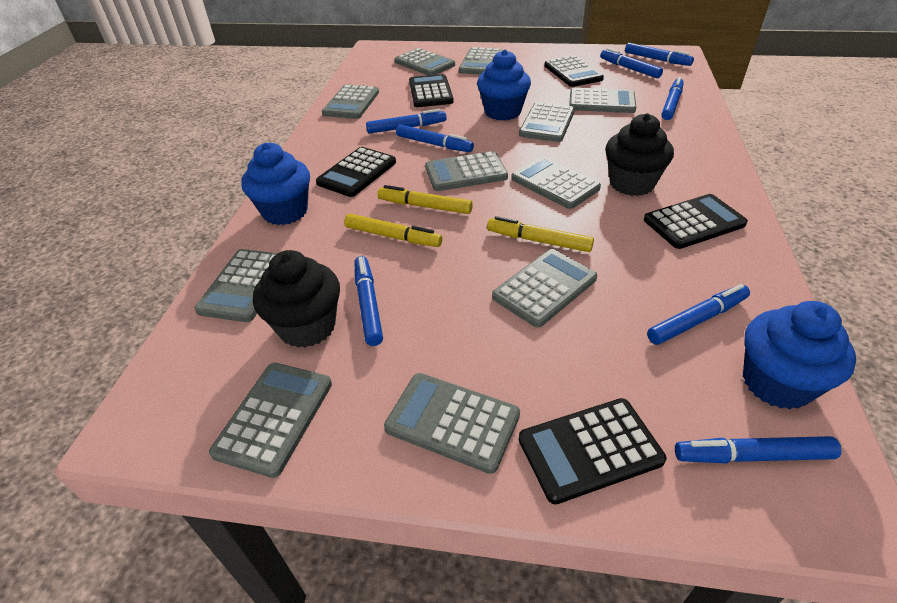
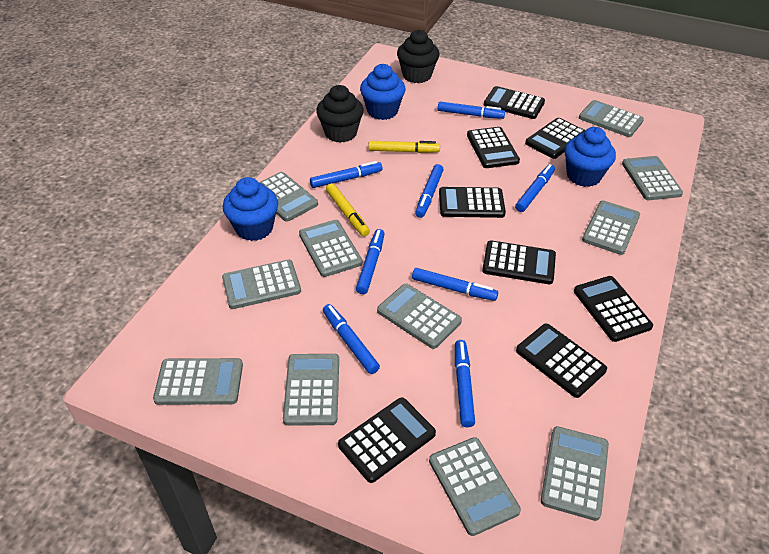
black calculator: [316,147,396,197] [409,74,454,107] [519,398,666,504] [544,55,604,87] [644,194,748,249] = 5 -> [338,398,436,483] [439,187,506,218] [467,127,520,168] [482,240,556,284] [484,86,545,119] [516,324,607,398] [525,118,586,159] [574,276,653,342] = 8
yellow marker: [344,213,442,247] [377,185,473,214] [487,216,594,252] = 3 -> [326,183,370,236] [368,141,440,153] = 2

